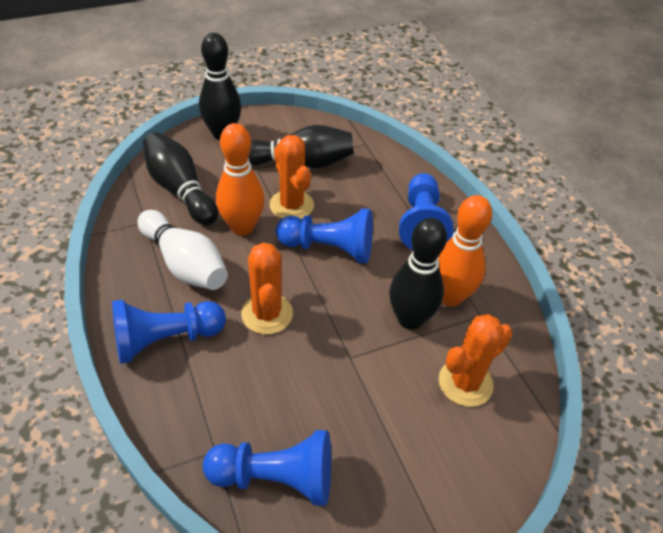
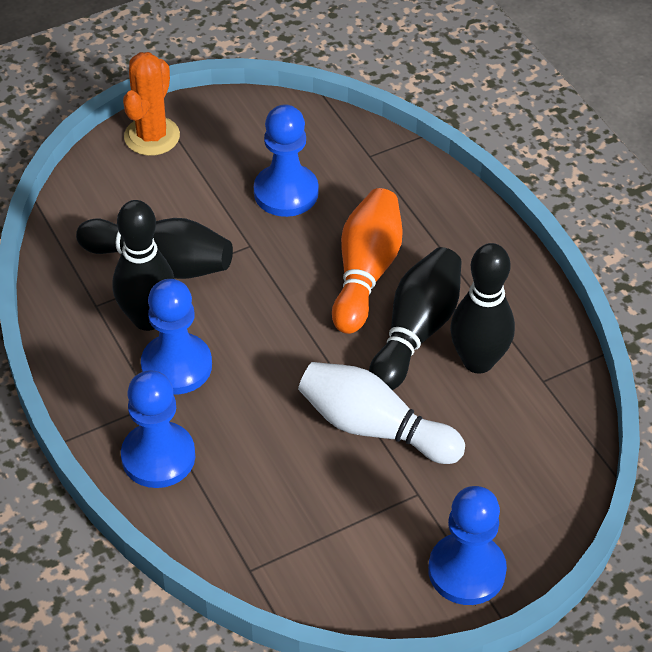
orange bowling pin: [216,123,265,236] [438,195,492,306] = 2 -> [332,188,402,334] = 1
orange cactus: [241,242,293,334] [270,135,314,219] [439,314,513,407] = 3 -> [123,52,180,156] = 1

